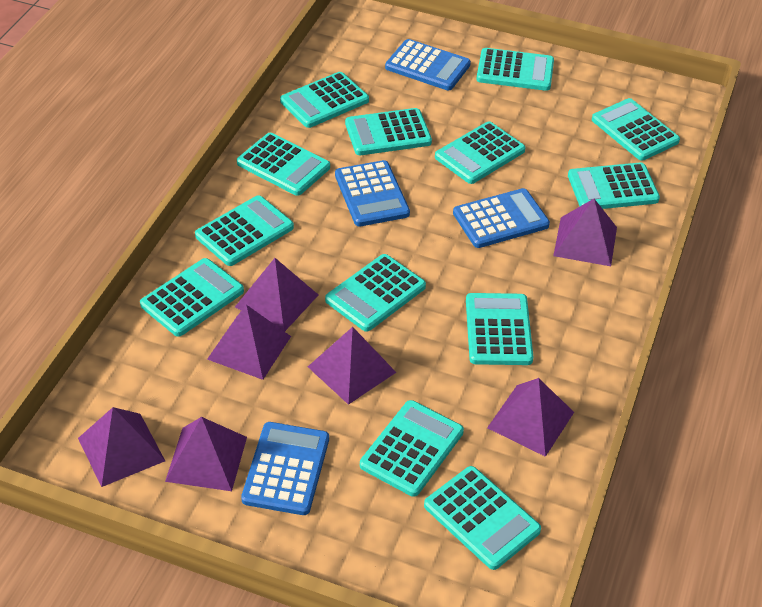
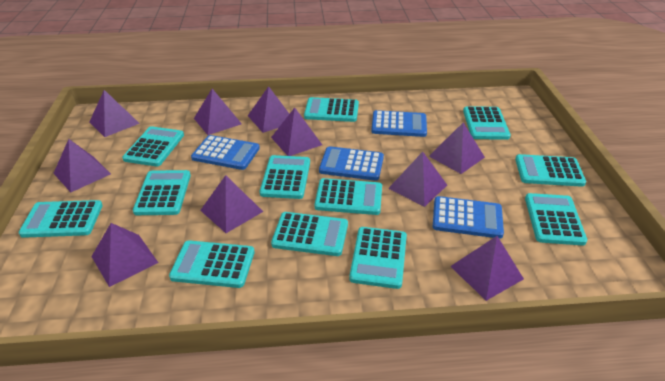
purple pyramid: [78,407,165,487] [165,417,247,491] [207,305,291,380] [235,258,318,332] [308,327,396,405] [487,378,574,457] [553,199,617,266] = 7 -> [53,139,111,192] [90,90,140,137] [91,223,158,287] [194,89,242,135] [200,175,263,233] [248,86,289,133] [271,108,322,156] [388,152,447,207] [429,123,485,174] [450,236,524,301] = 10
turquoise calculator: [140,258,244,337] [195,195,294,266] [237,133,330,196] [280,72,369,128] [325,254,426,332] [345,108,432,155] [360,400,464,497] [424,466,541,570] [435,121,525,184] [466,293,533,365] [476,48,554,91] [568,162,660,209] [592,98,680,161] = 13 -> [19,200,103,238] [122,126,184,166] [133,170,191,215] [169,240,255,288] [260,155,310,199] [271,212,348,256] [304,97,359,122] [315,178,382,215] [349,227,407,289] [463,106,511,140] [515,154,586,187] [525,193,588,246] = 12

